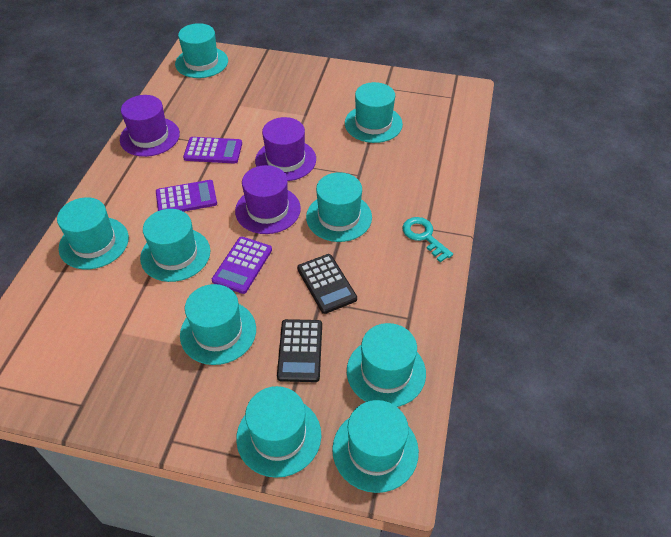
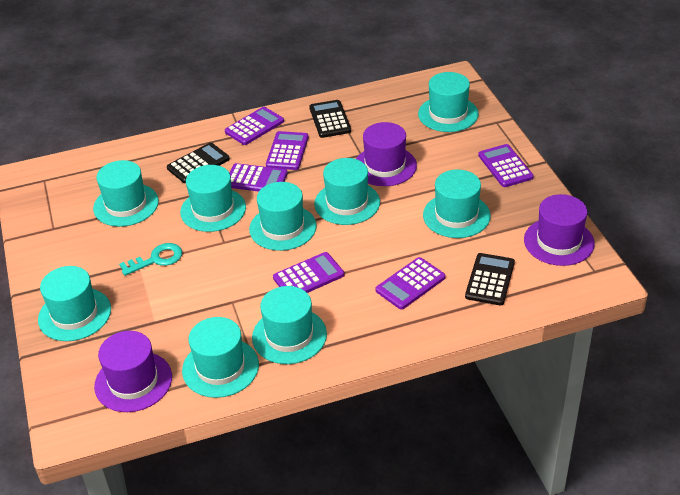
black calculator: [277,319,322,382] [297,254,357,314] = 2 -> [167,143,230,183] [309,100,351,138] [465,253,515,306] = 3
purple calculator: [156,180,217,212] [183,137,242,164] [212,237,272,294] = 3 -> [225,107,284,145] [229,163,288,192] [266,131,309,170] [273,252,344,293] [376,257,445,310] [478,144,534,187] = 6

